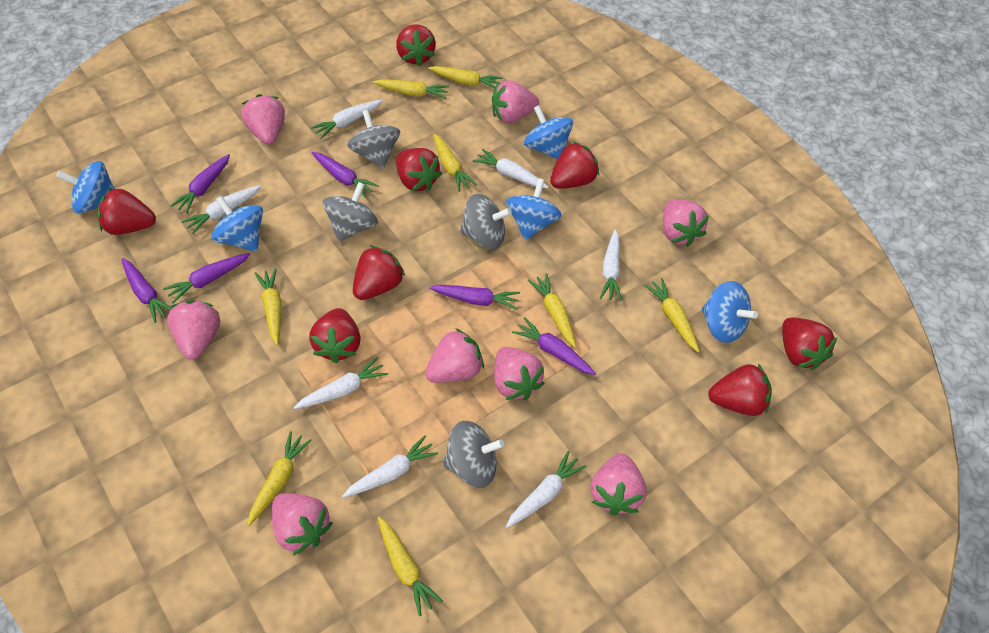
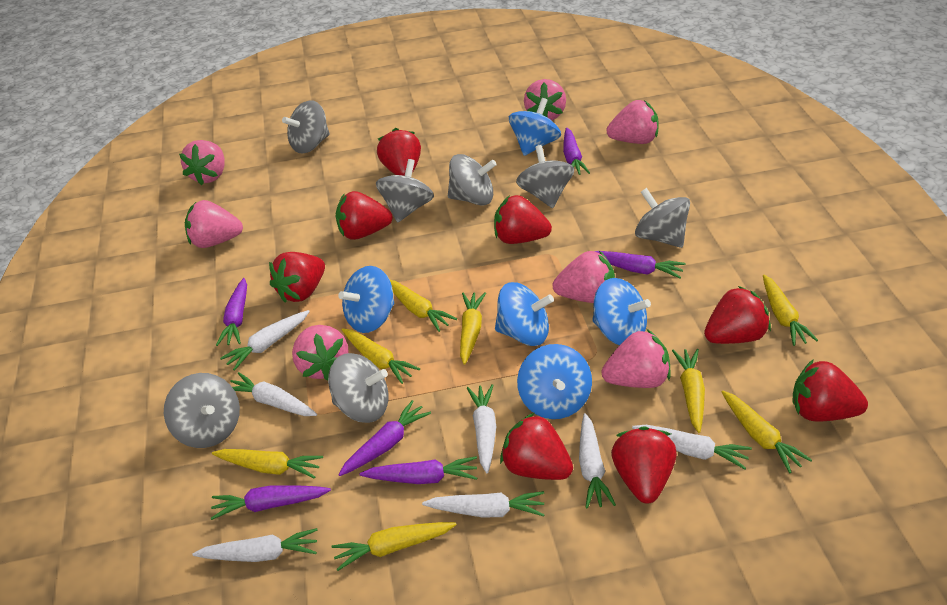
grey spinning top: [323,182,378,242] [348,110,400,169] [443,421,504,488] [460,194,512,249] = 4 -> [164,373,240,448] [282,100,330,154] [328,353,389,423] [376,159,434,222] [448,154,497,205] [516,145,575,208] [635,188,690,248] = 7
pink strawberry: [167,300,220,360] [241,94,285,145] [272,493,332,556] [425,328,484,383] [492,80,539,123] [494,347,545,400] [591,453,647,515] [663,200,709,247] = 8 -> [179,140,224,185] [185,200,243,248] [292,325,349,380] [524,79,566,121] [553,251,615,303] [601,329,671,388] [607,100,659,144] = 7

